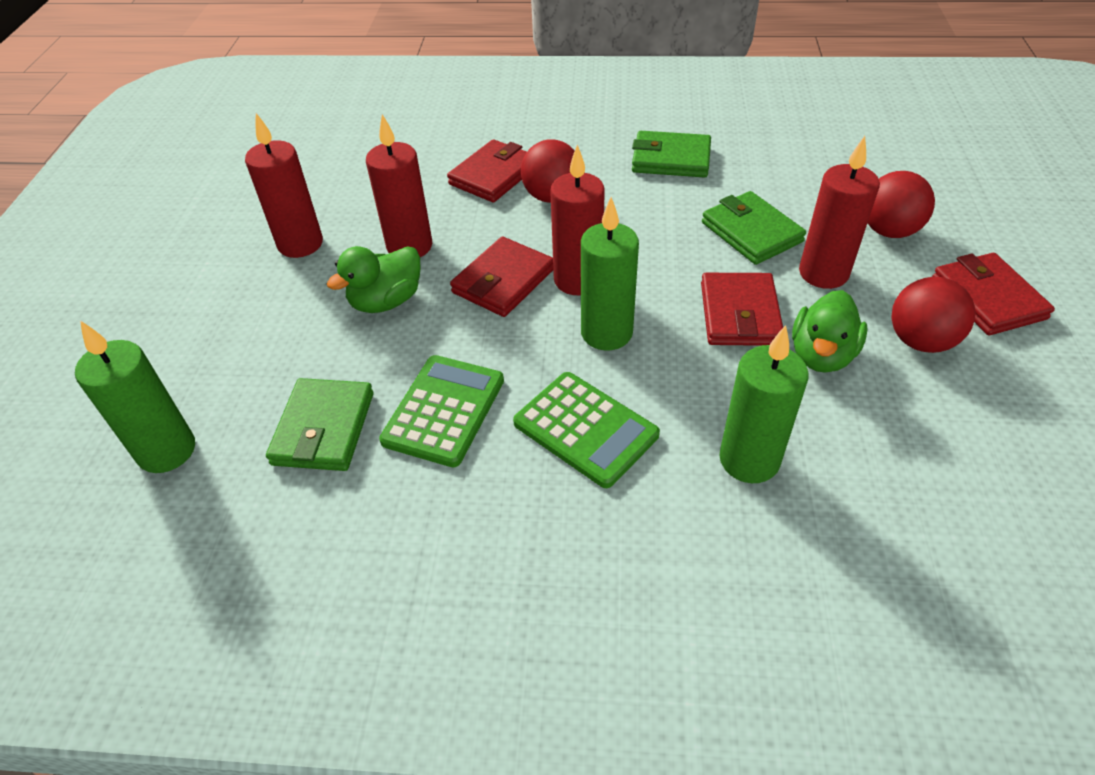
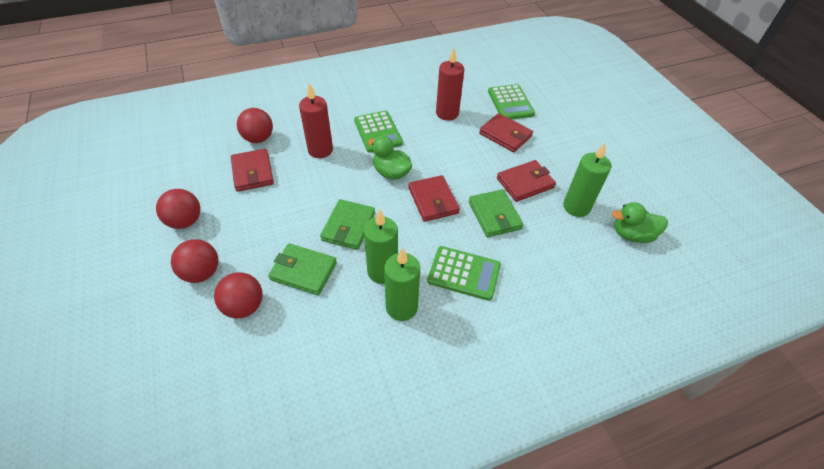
green calculator: [379,355,504,467] [513,372,660,488] = 2 -> [354,111,403,153] [427,246,501,301] [488,84,535,119] = 3
red ball: [521,139,574,203] [868,171,935,238] [891,277,975,353] = 3 -> [156,189,200,229] [171,239,218,283] [214,272,263,318] [237,108,273,143] = 4
red candle: [245,113,323,258] [366,114,432,257] [550,145,605,295] [799,136,880,289] = 4 -> [299,83,333,158] [436,48,464,121] = 2

